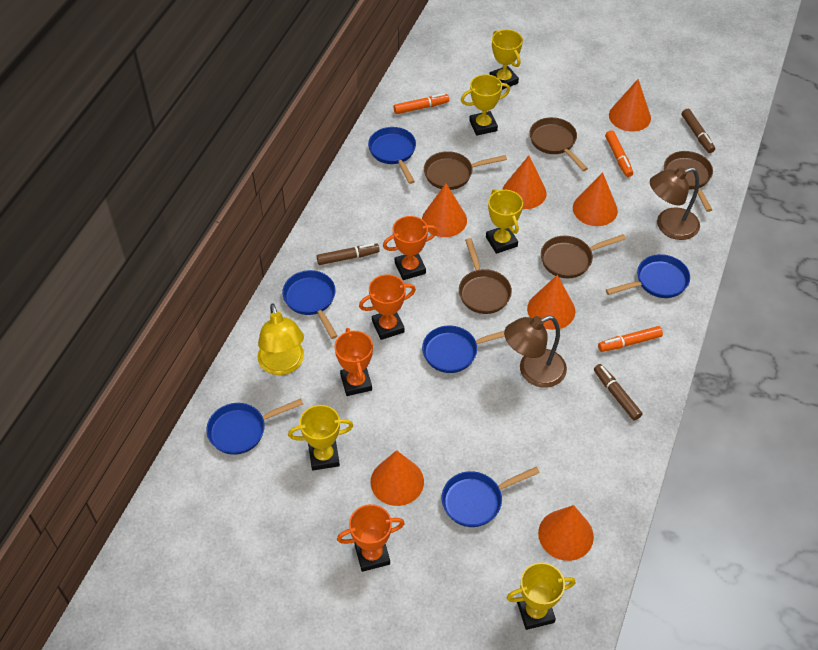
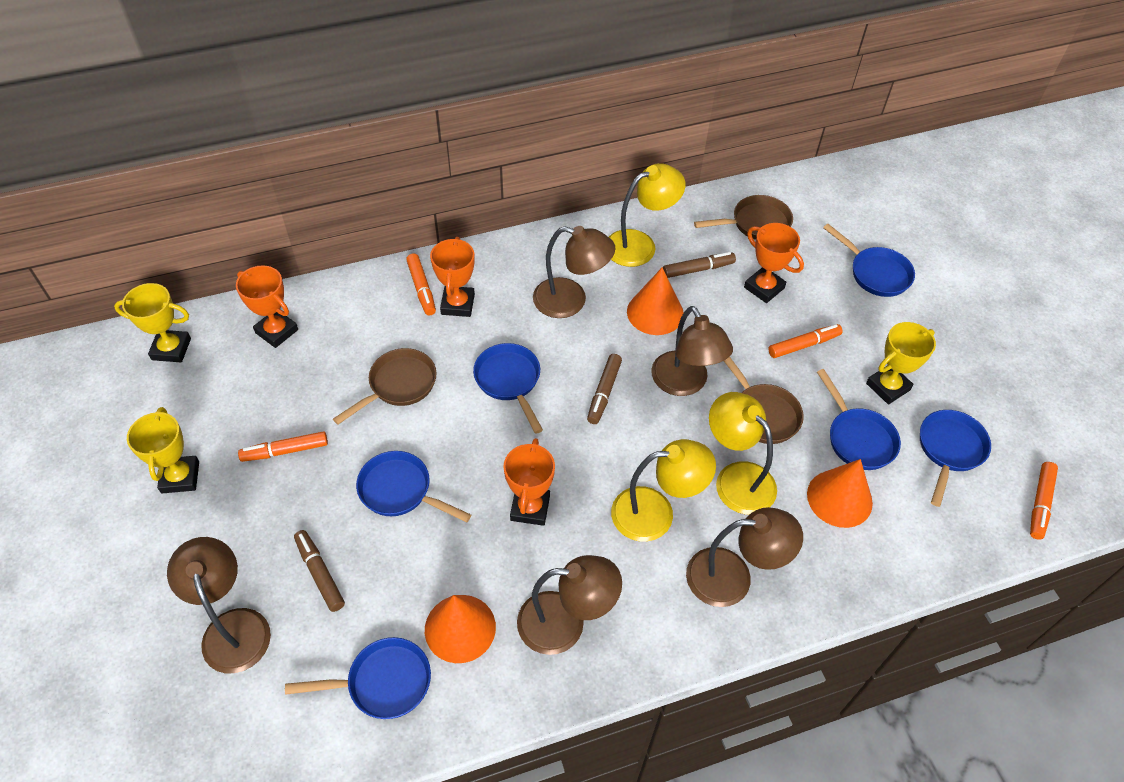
brown lamp: [504,316,567,388] [650,167,700,240] = 2 -> [167,537,271,673] [517,555,622,655] [533,226,615,318] [651,306,733,396] [686,507,803,607] = 5
brown pan: [424,151,507,190] [459,238,512,314] [529,117,588,171] [541,234,626,278] [664,151,713,212] = 5 -> [333,348,436,424] [694,195,793,240] [724,357,804,444] = 3
orange cone: [371,450,424,506] [422,184,467,237] [502,156,547,209] [527,275,575,330] [538,505,594,561] [573,172,618,226] [609,79,651,132] = 7 -> [425,595,496,663] [627,268,684,335] [807,459,873,528] = 3
orange marker: [394,93,449,114] [598,326,663,352] [605,130,633,177] = 3 -> [238,431,328,462] [406,253,436,315] [768,324,843,358] [1030,462,1058,540] = 4
yellow lamp: [257,303,304,375] = 1 -> [609,163,685,267] [611,439,716,542] [709,392,777,515] = 3
yellow trophy: [288,405,353,470] [461,74,510,136] [486,189,523,254] [489,30,523,90] [507,562,576,630] = 5 -> [114,283,191,362] [127,407,199,493] [866,322,936,404] = 3

